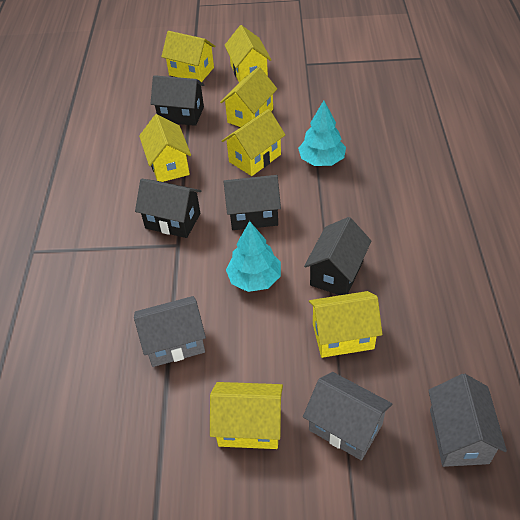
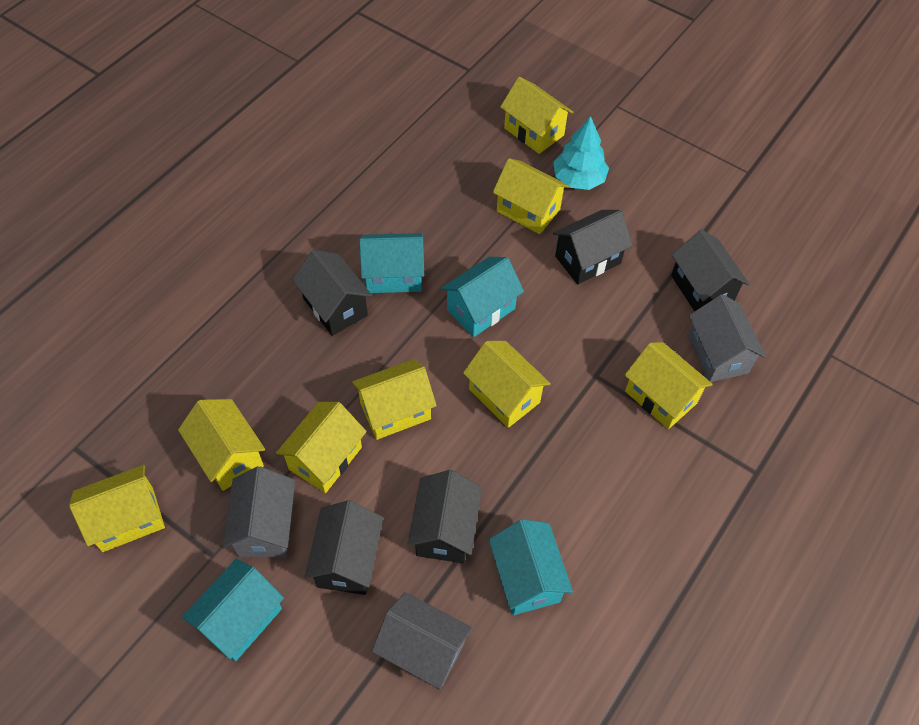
black house: [135,179,201,238] [151,75,204,126] [223,175,281,230] [304,217,372,295] = 4 -> [292,250,372,336] [305,500,383,595] [408,470,482,563] [553,210,633,284] [671,230,750,311] = 5
turquoise house: none = 0 -> [182,559,284,661] [359,233,424,293] [441,257,524,337] [488,519,573,615] = 4
turquoise tree: [226,221,281,292] [298,101,346,166] = 2 -> [553,116,609,190] = 1
yellow house: [139,114,191,182] [161,31,215,82] [210,382,283,449] [220,67,277,127] [222,109,285,176] [225,25,272,82] [309,291,382,358] = 7 -> [69,465,165,552] [178,399,265,491] [276,402,367,493] [352,359,437,440] [463,341,551,428] [493,158,569,234] [500,77,573,154] [625,342,713,429] = 8

